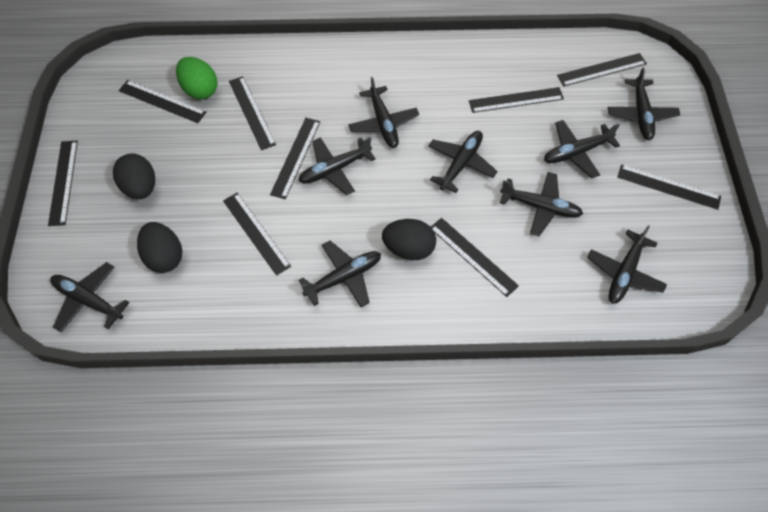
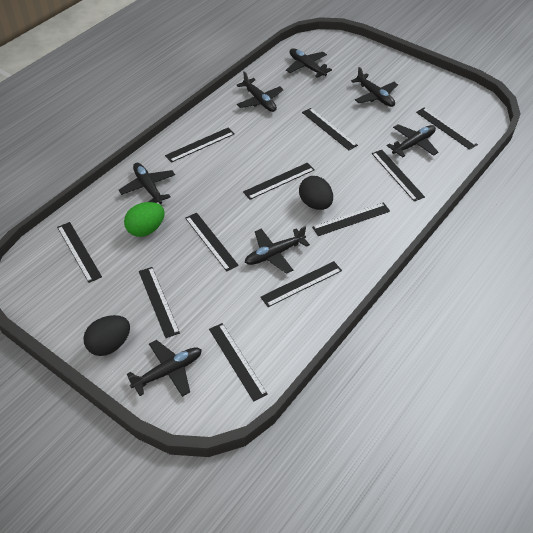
black egg: [113,153,155,199] [137,222,182,273] [382,219,436,260] = 3 -> [83,315,130,356] [299,176,333,210] = 2
black plane: [50,262,130,332] [298,137,376,195] [299,241,381,307] [348,77,419,148] [428,131,497,193] [500,172,583,236] [544,120,620,178] [587,225,667,304] [608,67,680,140] = 9 -> [119,163,175,204] [127,340,202,397] [237,71,284,112] [245,226,310,274] [286,48,332,78] [351,67,398,107] [387,124,438,157] = 7
black ruler: [48,141,78,226] [119,80,206,123] [223,193,291,276] [229,76,276,150] [270,118,320,199] [431,218,519,297] [469,87,564,113] [557,53,647,87] [617,164,721,210] = 9 -> [57,222,102,283] [139,267,180,338] [165,128,234,163] [185,213,239,271] [209,323,268,402] [243,163,315,200] [260,261,342,307] [302,108,358,150] [312,202,390,236] [372,150,425,201] [416,108,478,150] = 11

